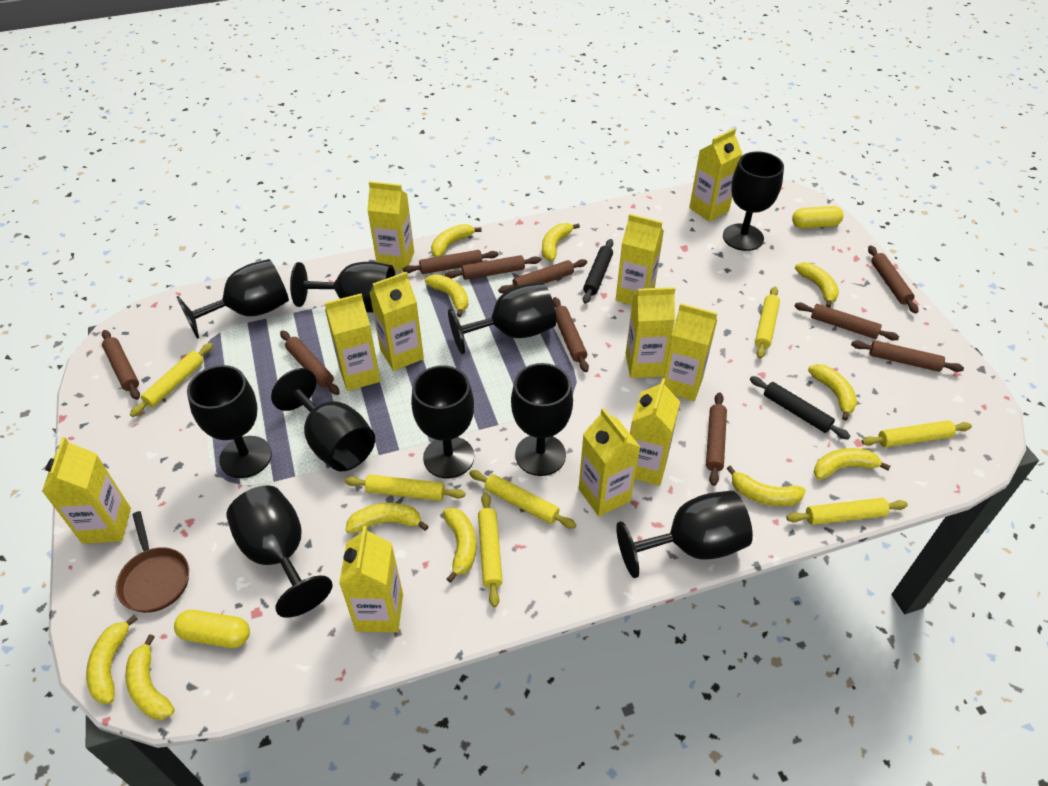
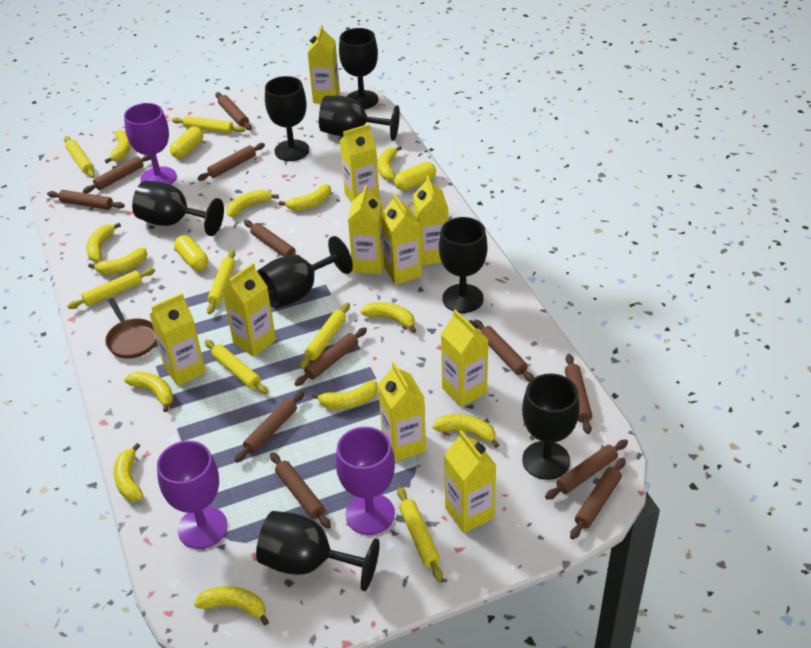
black goblet: [177,259,289,339] [187,365,272,478] [226,485,333,618] [271,368,375,472] [290,262,396,313] [411,365,474,478] [448,282,556,354] [511,363,573,476] [616,491,753,578] [723,152,784,251] = 10 -> [132,181,224,236] [256,511,380,591] [257,236,353,308] [265,76,310,161] [319,96,400,141] [339,28,379,109] [439,217,487,313] [522,373,580,480] = 8
black rolling pin: [583,239,613,304] [750,376,850,440] = 2 -> none = 0
brown rolling pin: [102,330,140,400] [280,331,340,395] [403,250,498,274] [445,255,541,280] [498,259,587,293] [553,297,589,372] [706,392,727,486] [795,302,899,341] [851,340,964,372] [868,246,918,314] = 10 -> [47,190,125,210] [83,155,151,193] [197,143,265,181] [215,92,252,130] [234,391,304,463] [244,220,301,257] [270,452,331,529] [294,327,367,386] [474,320,534,382] [545,440,628,500] [565,354,592,434] [570,458,626,539] = 12
purple goblet: none = 0 -> [124,103,177,185] [157,441,228,549] [336,427,395,535] = 3
yellow banana: [86,615,138,704] [125,634,175,720] [346,503,429,534] [425,274,468,317] [431,224,482,257] [443,508,476,583] [542,223,580,261] [726,465,806,506] [795,262,839,308] [808,364,857,421] [814,448,891,480] = 11 -> [86,223,121,262] [88,248,147,275] [105,130,131,163] [113,443,143,502] [124,372,173,412] [194,586,269,626] [226,190,279,217] [279,184,331,211] [311,381,378,409] [360,302,416,333] [378,146,402,181] [433,414,499,448] = 12
yellow capsule: [174,610,250,648] [792,206,843,229] = 2 -> [170,127,203,158] [174,235,208,271] [394,162,436,190] = 3
yellow carton: [42,437,131,544] [325,293,381,391] [339,526,403,633] [367,181,414,271] [369,272,424,371] [579,408,640,516] [616,214,664,305] [626,287,675,378] [630,378,680,486] [664,303,718,401] [689,128,742,222] = 11 -> [149,293,206,386] [222,263,276,357] [308,25,340,103] [340,124,379,203] [348,185,384,274] [378,362,426,462] [381,193,422,285] [413,176,448,265] [441,310,489,407] [444,430,497,533] = 10

